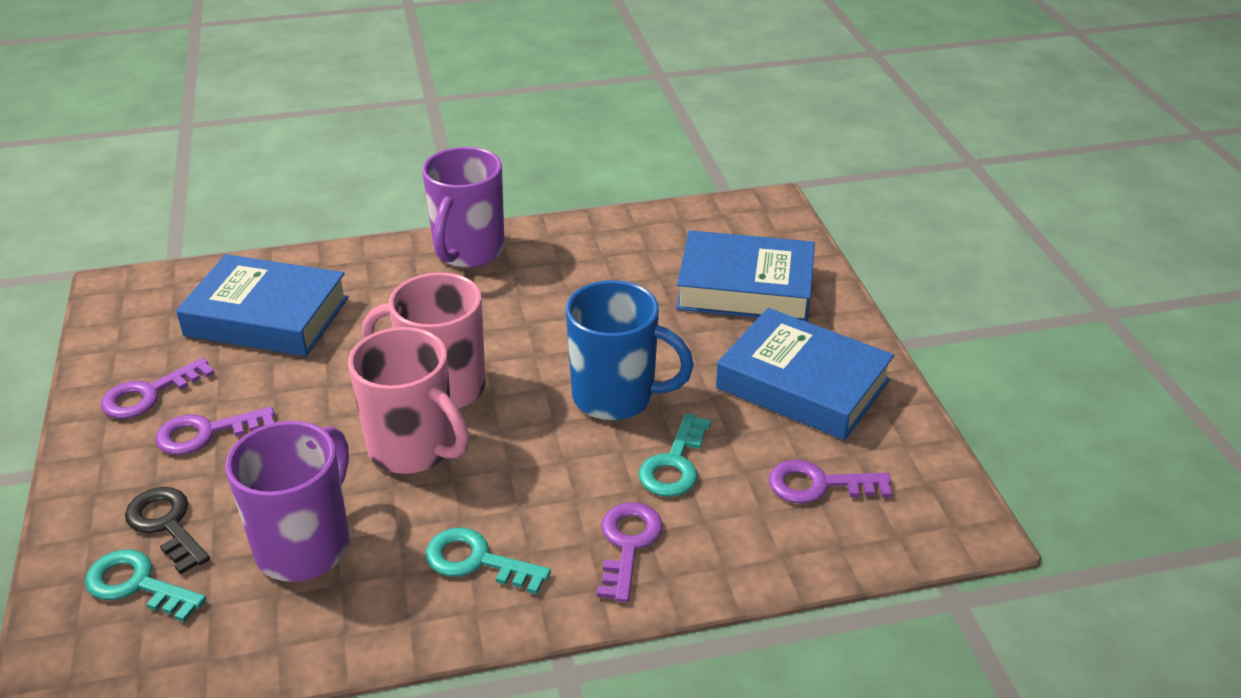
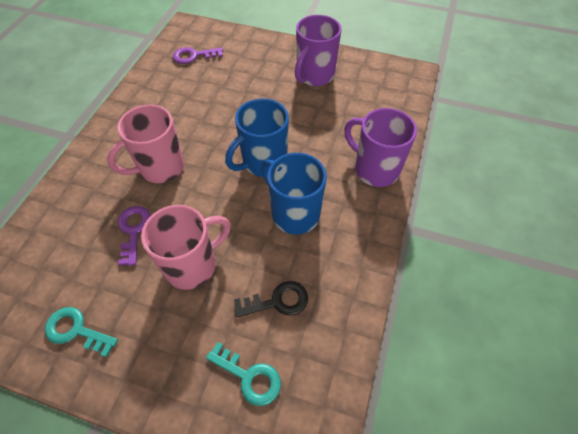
blue book: [176,254,349,356] [676,230,815,322] [716,308,894,440] = 3 -> none = 0
blue mug: [566,280,694,420] = 1 -> [225,98,289,177] [261,153,327,235] = 2
purple key: [101,358,215,419] [155,407,275,455] [597,502,663,602] [769,460,892,504] = 4 -> [118,206,151,266] [173,47,223,64] = 2
turquoise key: [85,549,206,622] [425,528,551,595] [639,414,711,497] = 3 -> [45,307,118,357] [206,342,281,406] = 2

